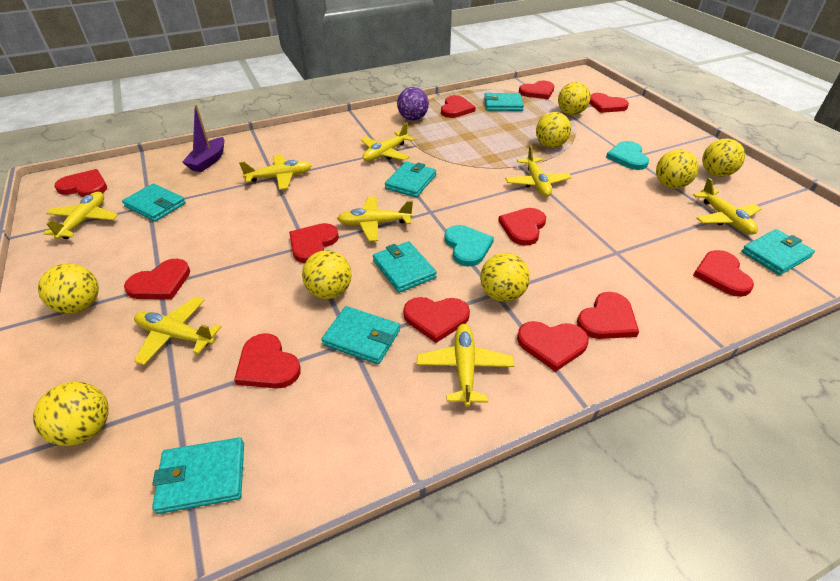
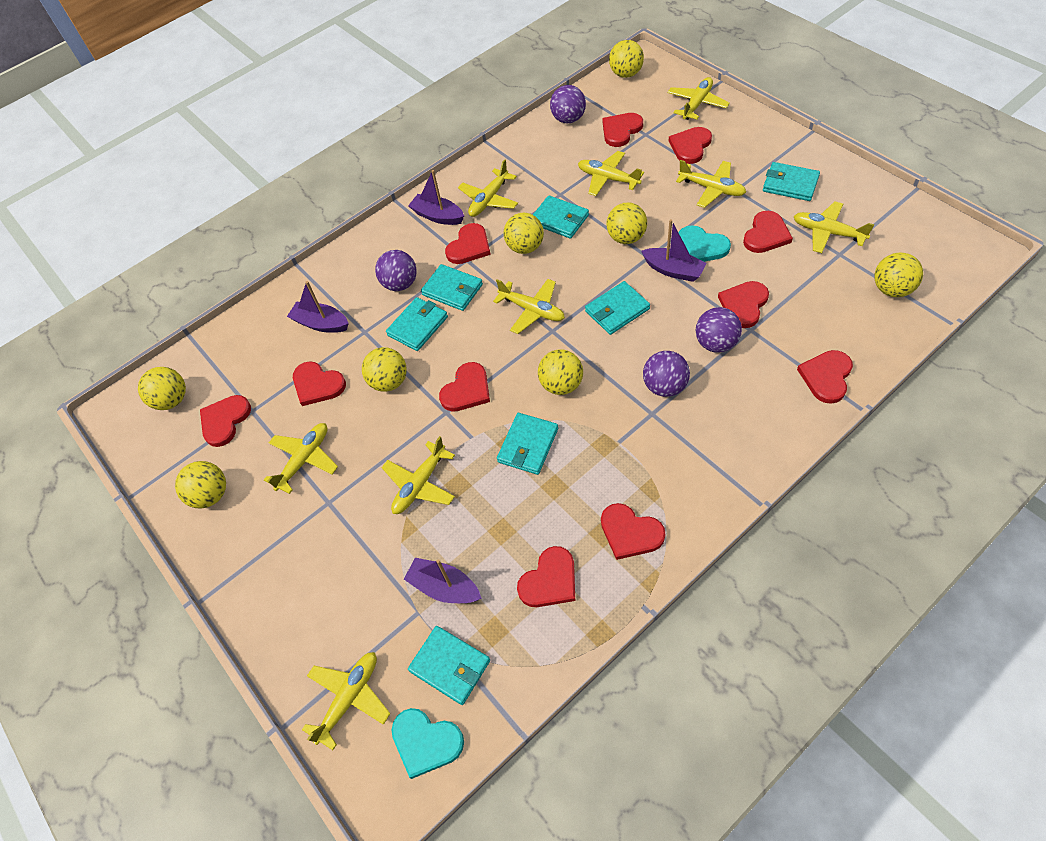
purple ball: [397,87,429,121] = 1 -> [375,250,417,291] [550,85,586,123] [643,351,690,397] [696,307,742,353] = 4
purple boat: [182,105,225,172] = 1 -> [287,281,349,333] [404,558,482,603] [408,170,464,225] [641,219,707,282] = 4
red heart: [54,169,107,197] [124,259,190,299] [234,333,301,389] [289,223,339,263] [403,297,470,343] [441,95,476,118] [498,208,546,246] [517,321,589,372] [519,81,554,99] [577,292,639,339] [589,93,629,113] [693,250,754,297] = 12 -> [200,395,251,447] [293,361,346,406] [439,362,490,412] [445,223,491,264] [517,546,575,607] [601,503,666,560] [603,113,643,147] [669,127,712,164] [718,281,769,328] [743,211,793,253] [797,350,853,404] = 11
yellow plane: [43,192,118,239] [134,297,221,365] [239,154,312,190] [337,196,413,241] [361,122,415,161] [417,324,514,407] [505,145,572,197] [693,178,761,235] = 8 -> [264,423,338,494] [302,652,391,750] [381,436,455,514] [458,159,518,217] [493,279,565,334] [578,151,644,196] [668,77,730,120] [676,160,746,208] [794,201,875,253] = 9

